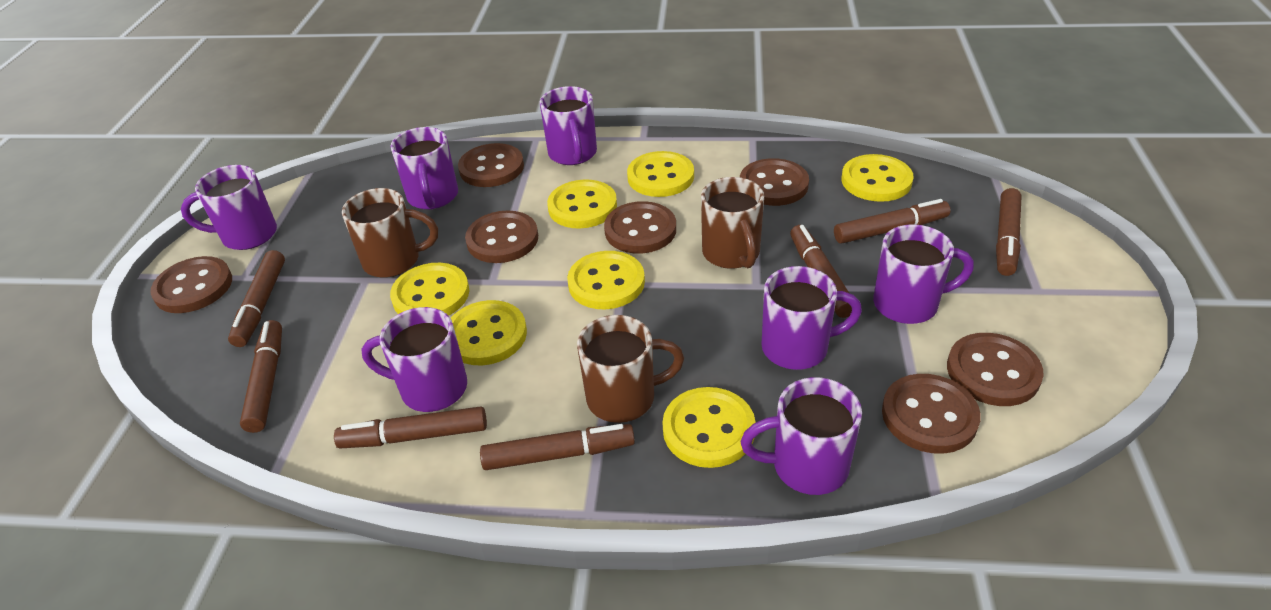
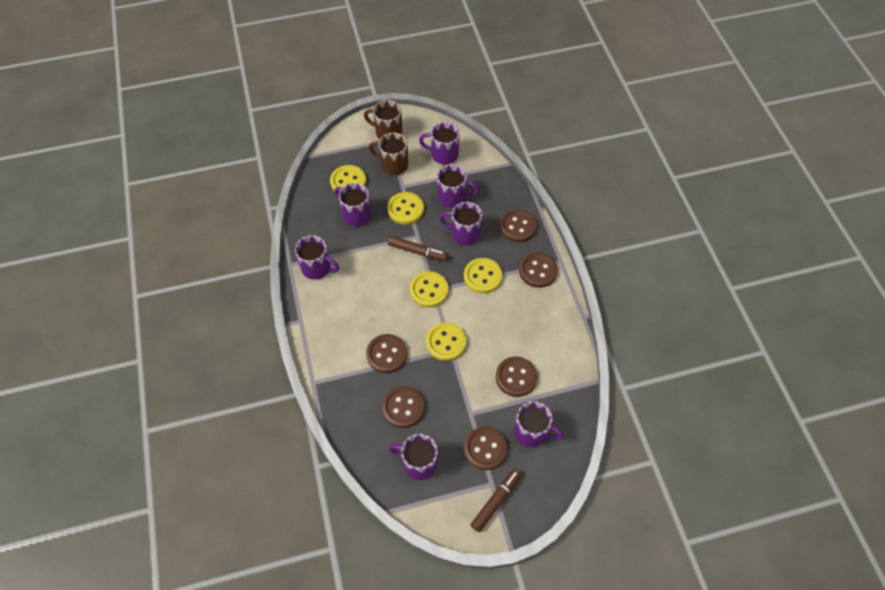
brown button: [150,256,232,313] [458,143,524,187] [465,210,538,263] [604,201,676,254] [740,158,809,206] [882,374,981,454] [947,333,1044,406] = 7 -> [366,334,407,373] [382,386,424,428] [464,426,508,470] [496,357,537,397] [499,209,537,242] [519,252,558,288] = 6
brown marker: [228,250,285,347] [240,320,282,433] [334,406,487,448] [480,424,635,470] [790,225,852,318] [834,199,950,244] [996,188,1022,276] = 7 -> [388,236,448,261] [471,468,522,532] = 2
brown mug: [342,188,438,278] [577,315,684,423] [701,177,764,269] = 3 -> [364,100,402,139] [369,133,408,175] = 2
yellow button: [390,263,469,316] [451,300,527,365] [547,179,617,229] [567,251,645,309] [627,151,694,197] [662,387,756,468] [841,154,913,202] = 7 -> [330,165,366,192] [387,192,424,225] [410,271,448,308] [426,322,466,361] [464,258,502,293] = 5

